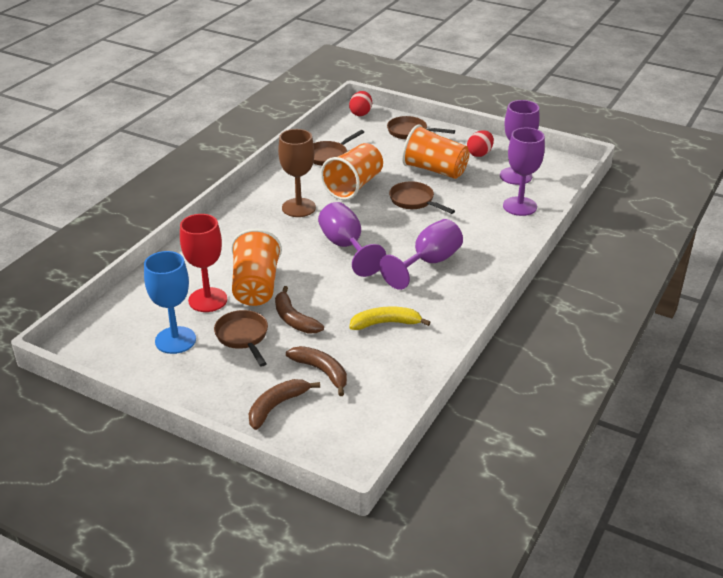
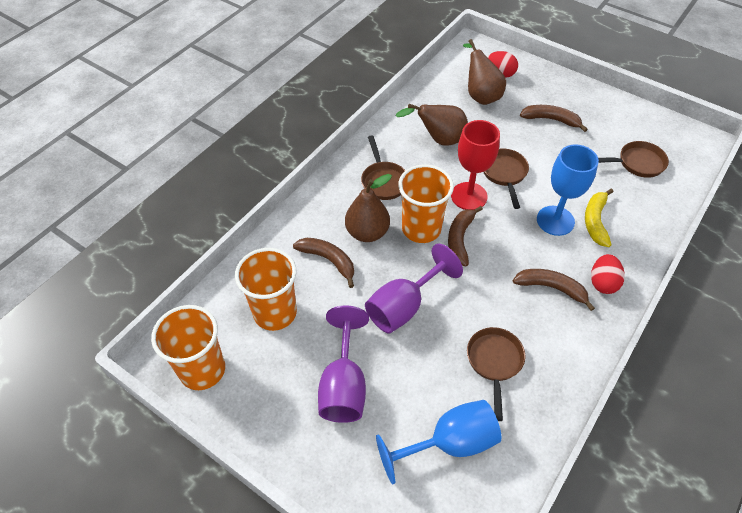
blue goblet: [144,251,196,354] = 1 -> [376,400,501,485] [537,144,599,236] = 2
brown banana: [248,379,320,430] [275,286,324,334] [286,346,347,396] = 3 -> [293,238,354,288] [448,206,483,267] [513,269,595,311] [520,105,588,132] = 4
brown goblet: [278,129,316,217] = 1 -> none = 0
brown pear: none = 0 -> [345,174,392,242] [395,104,468,146] [463,39,506,105] = 3
purple goblet: [318,202,386,277] [379,219,463,290] [500,100,540,185] [503,128,545,216] = 4 -> [318,305,369,423] [365,243,463,333] = 2

